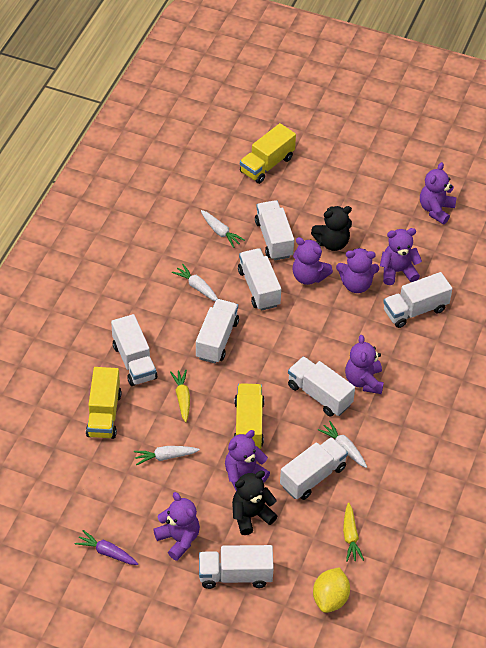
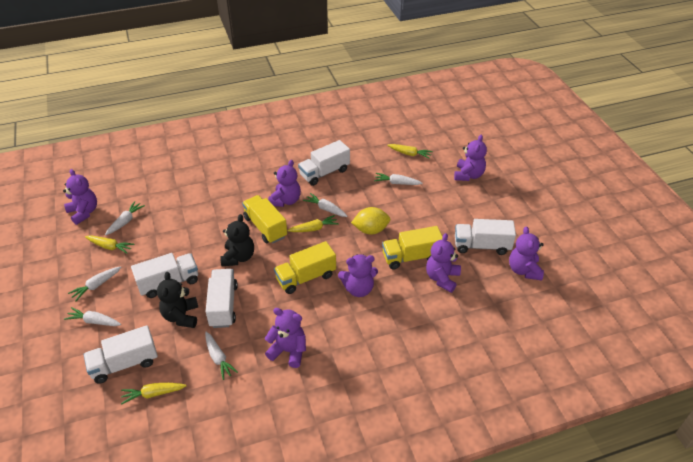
purple carrot: [75,530,138,565] = 1 -> none = 0
white carrot: [134,446,200,465] [172,264,218,301] [201,210,245,248] [318,421,367,468] = 4 -> [64,307,121,326] [68,266,121,301] [105,201,145,235] [205,332,238,380] [303,193,347,217] [374,173,423,185] = 6
white truck: [111,314,157,386] [196,299,239,363] [199,545,274,589] [238,248,281,311] [255,200,294,260] [280,437,348,500] [288,356,355,417] [383,272,452,328] = 8 -> [83,325,158,384] [131,253,198,298] [206,269,238,328] [298,140,350,186] [455,219,516,255] = 5
yellow carrot: [170,370,190,422] [343,503,364,562] = 2 -> [85,235,134,254] [121,383,186,405] [287,215,339,232] [387,144,433,159] = 4

